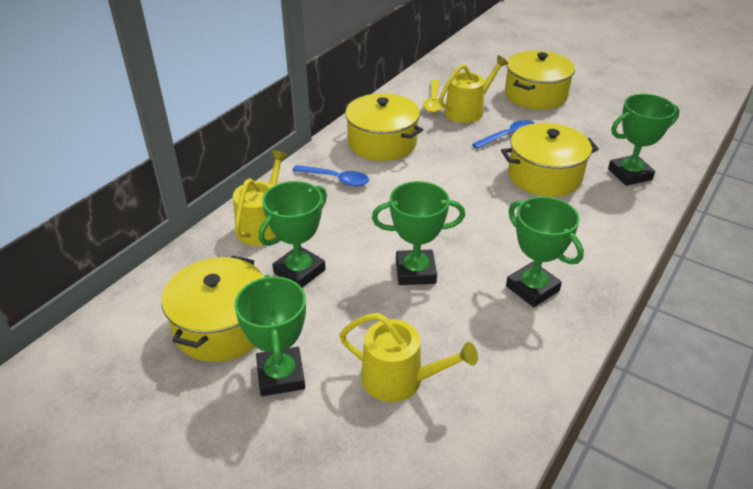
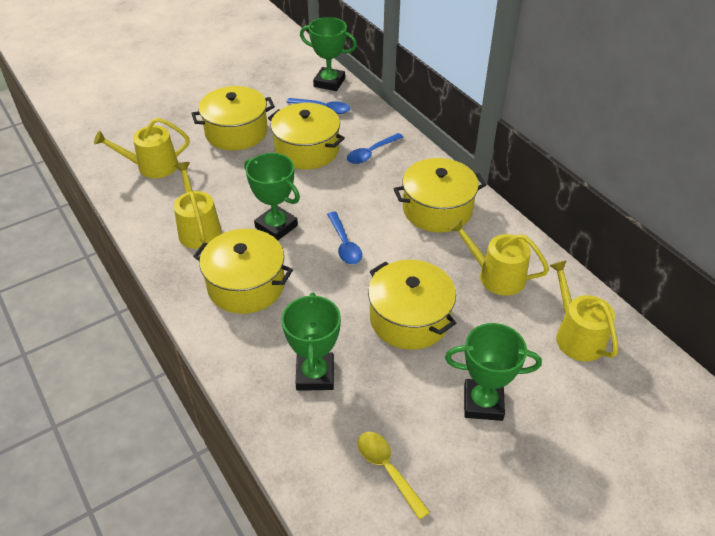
blue spoon: [292,165,369,187] [472,120,535,149] = 2 -> [287,98,350,114] [327,212,362,264] [347,133,404,164] = 3
green trophy: [234,275,306,396] [259,181,327,288] [372,181,465,285] [506,196,584,307] [608,94,680,186] = 5 -> [244,153,300,240] [282,292,341,391] [300,17,357,91] [445,323,542,421] = 4
yellow pot: [161,255,264,362] [344,93,423,161] [501,123,599,197] [505,50,575,110] = 4 -> [191,86,275,150] [193,229,293,314] [268,103,345,169] [368,260,456,350] [394,158,486,233] = 5
yellow watering can: [233,150,288,246] [339,313,478,402] [439,55,508,123] = 3 -> [94,118,189,178] [174,162,222,249] [449,218,549,296] [549,260,618,361] = 4

